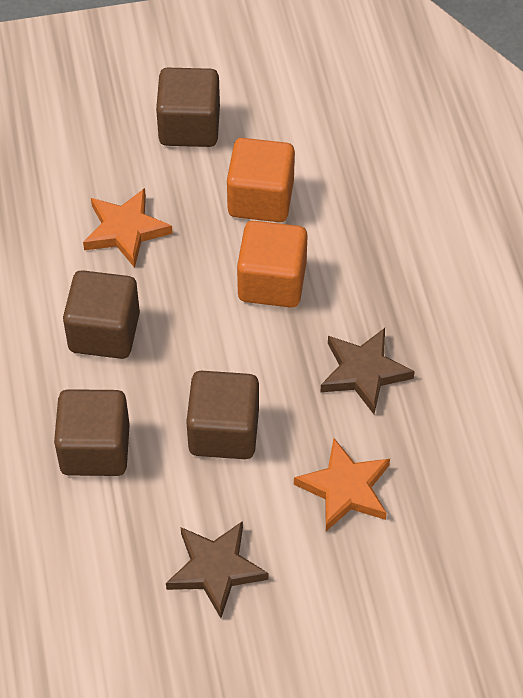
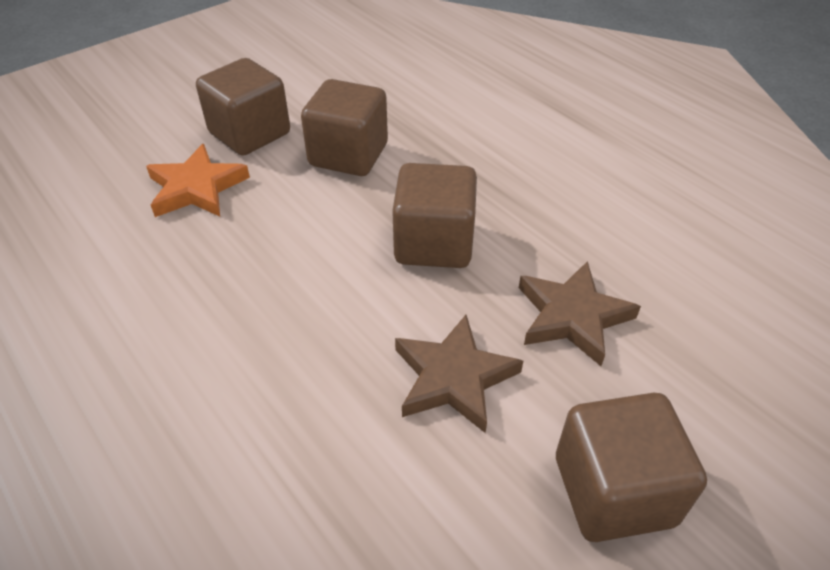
orange cube: [227,138,295,222] [237,221,308,308] = 2 -> none = 0
orange star: [83,188,173,268] [294,438,390,531] = 2 -> [146,144,250,217] = 1

